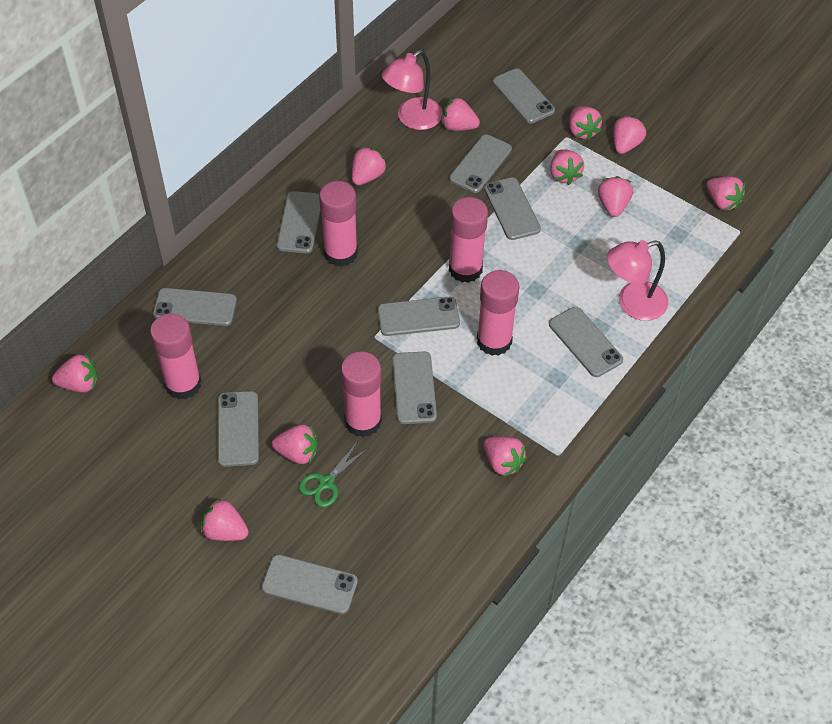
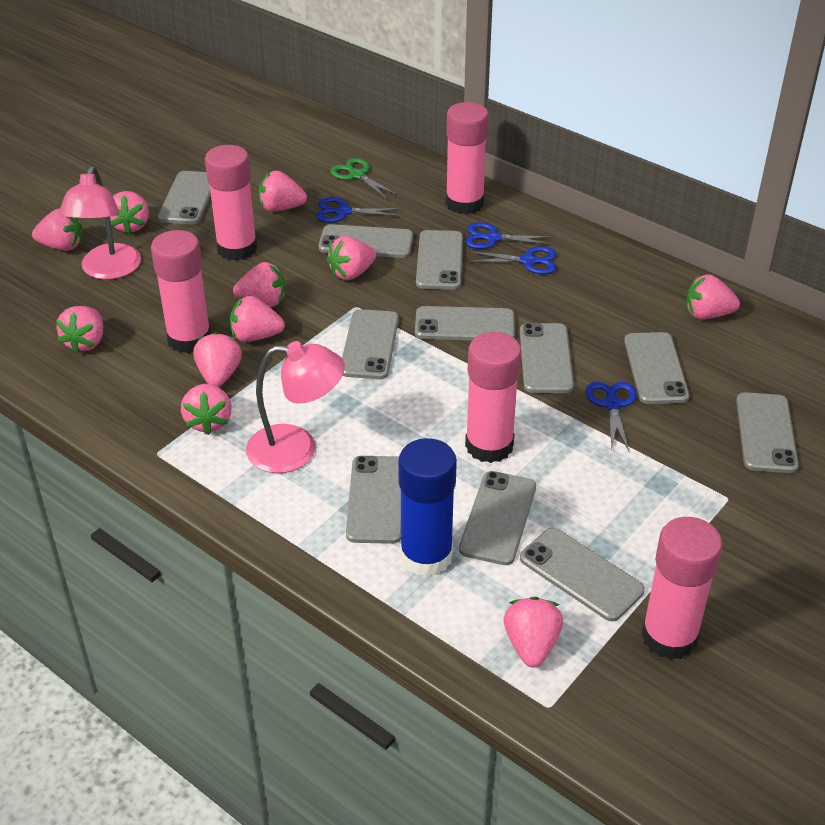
blue glue stick: none = 0 -> [398,438,457,577] = 1
blue scissors: none = 0 -> [316,197,402,223] [465,222,553,249] [467,246,556,274] [586,382,636,451] = 4
grey phone: [153,288,237,326] [218,391,259,467] [261,554,358,614] [277,191,320,254] [378,297,460,336] [392,352,437,424] [449,134,512,193] [484,177,541,240] [493,69,555,123] [549,307,623,377] = 10 -> [158,171,211,225] [319,224,413,258] [342,309,399,379] [346,456,401,544] [415,306,515,340] [416,230,463,290] [459,471,536,565] [520,323,574,393] [520,528,645,622] [624,332,689,404] [736,392,799,473] = 11

